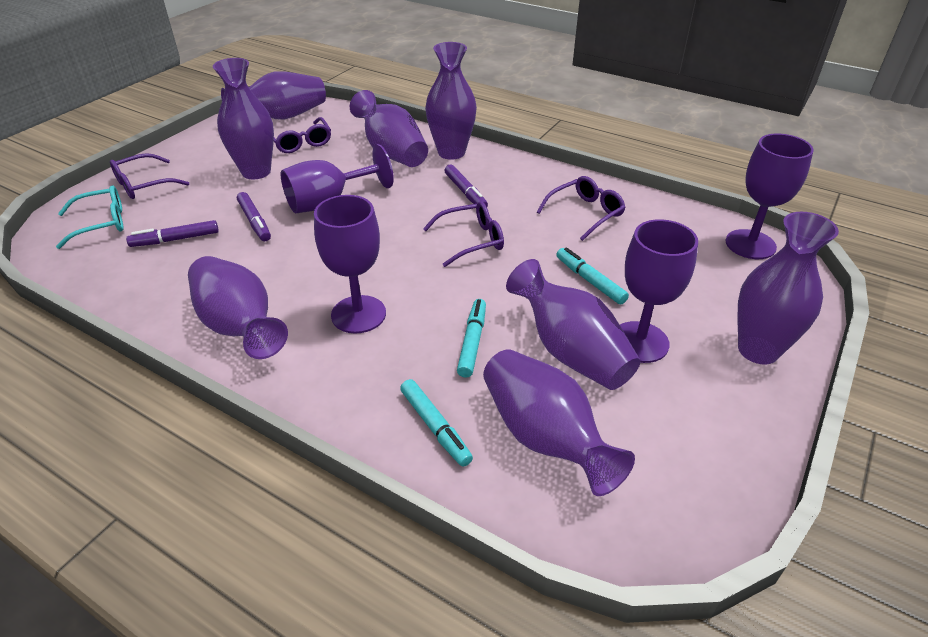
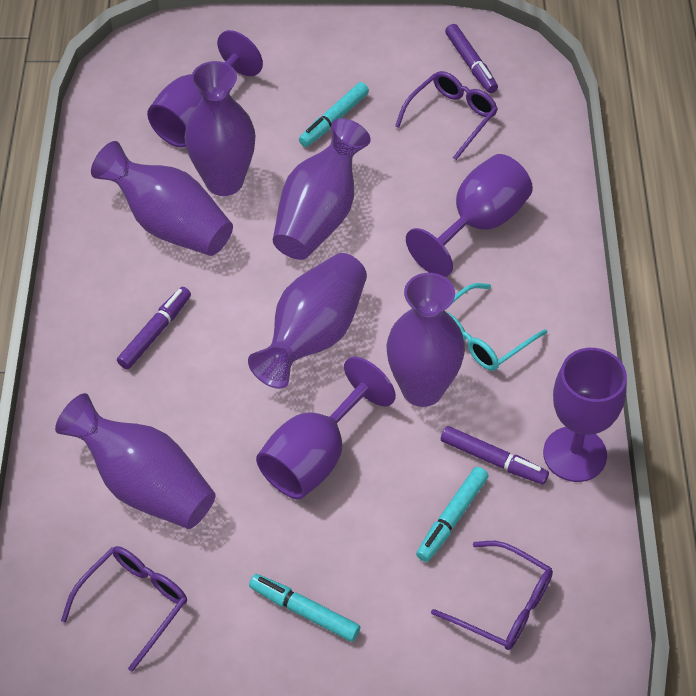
purple glasses: [110,153,189,199] [274,117,331,153] [423,201,504,267] [537,176,626,241] = 4 -> [61,546,187,672] [395,71,498,160] [431,541,553,650] = 3
purple vase: [188,256,288,359] [213,58,274,179] [221,71,326,120] [350,90,428,167] [425,42,477,160] [483,349,635,496] [506,259,641,390] [737,212,839,365] = 8 -> [55,393,216,529] [91,141,233,256] [184,61,256,196] [248,253,367,389] [273,118,371,260] [387,273,465,407] = 6

